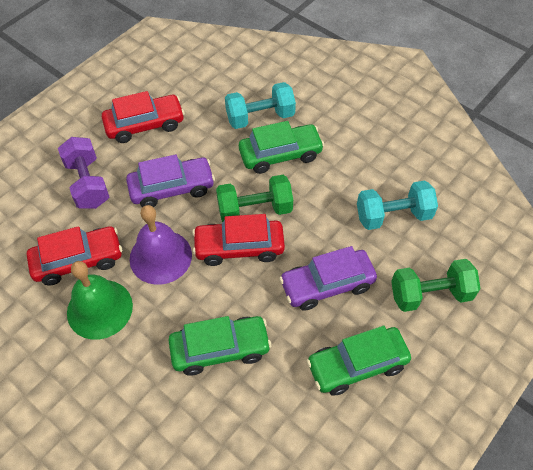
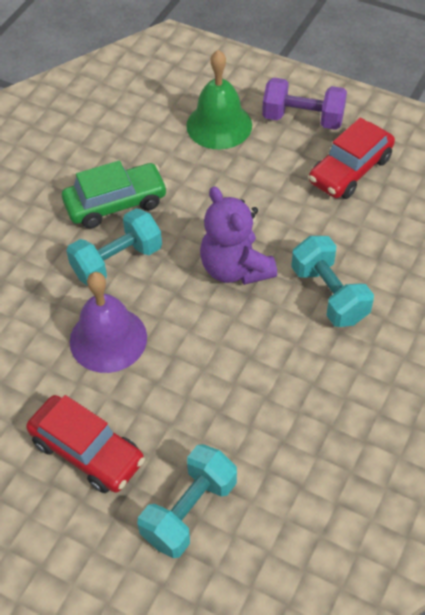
green car: [168,316,272,376] [239,121,324,174] [306,326,411,396] = 3 -> [62,161,168,229] = 1
green dumbbell: [216,175,293,222] [391,259,481,312] = 2 -> none = 0
purple car: [126,154,215,207] [279,246,377,311] = 2 -> none = 0
purple teddy bear: none = 0 -> [200,186,277,285] = 1
red car: [27,226,122,285] [102,91,185,143] [192,214,285,266] = 3 -> [26,395,145,493] [309,118,395,199] = 2
turquoise dumbbell: [225,82,296,129] [357,180,438,230] = 2 -> [66,208,162,286] [138,444,237,558] [291,236,374,327] = 3

